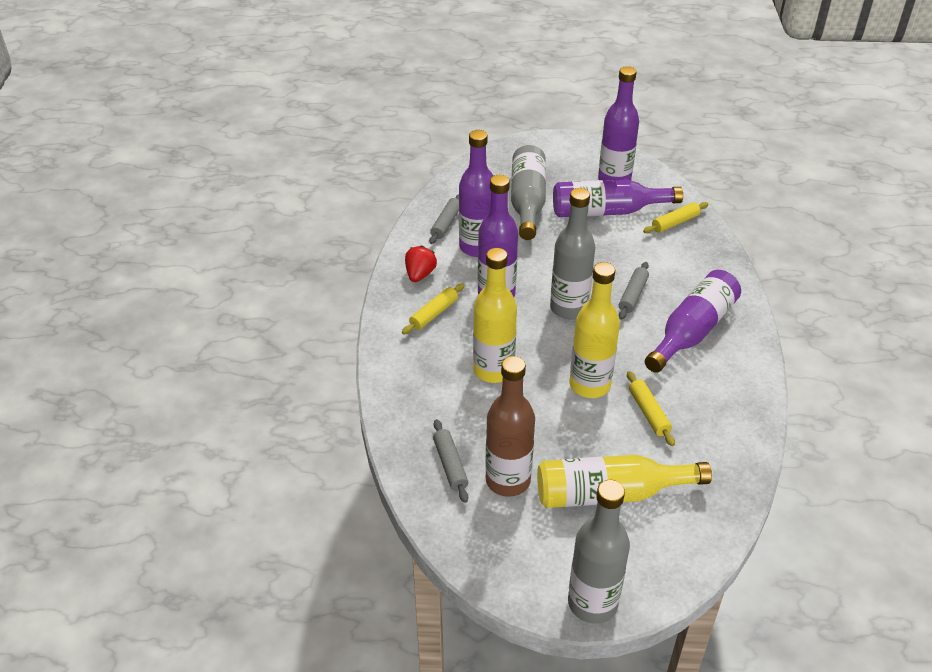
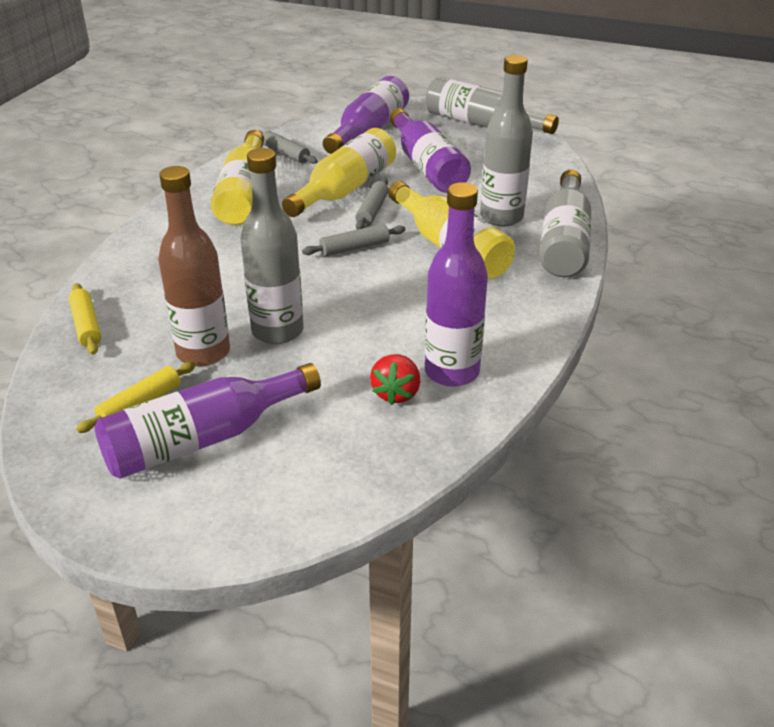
grey bottle: [511,145,546,240] [550,188,595,319] [568,480,630,623] = 3 -> [240,148,304,344] [425,76,559,134] [480,55,533,227] [539,169,591,277] = 4
purple bottle: [459,130,493,257] [478,175,518,297] [553,180,683,217] [598,66,639,181] [645,270,741,373] = 5 -> [94,363,321,479] [323,76,409,154] [390,108,471,193] [425,182,488,387] = 4
yellow rolling pin: [402,283,465,335] [627,371,675,446] [643,202,708,233] = 3 -> [69,283,101,355] [76,362,196,433] = 2

